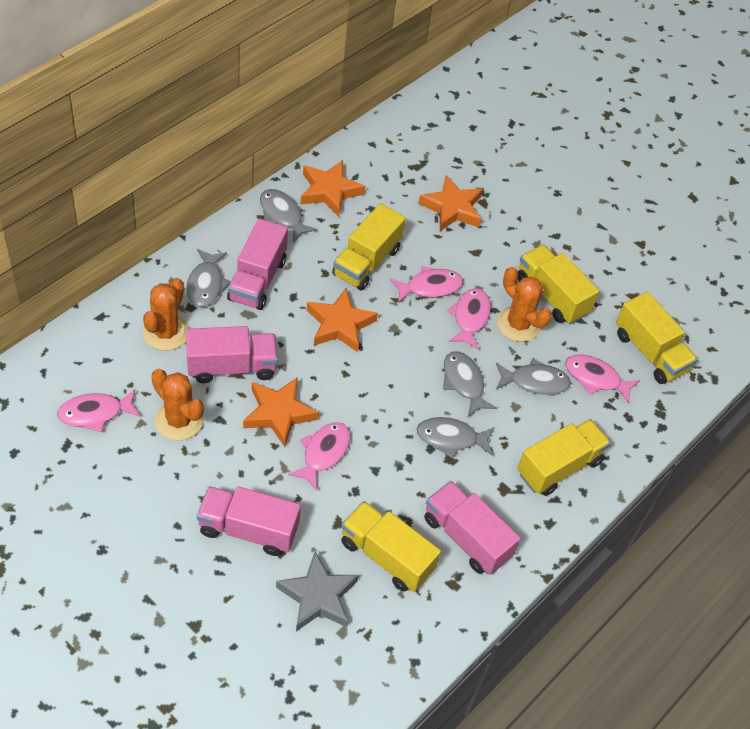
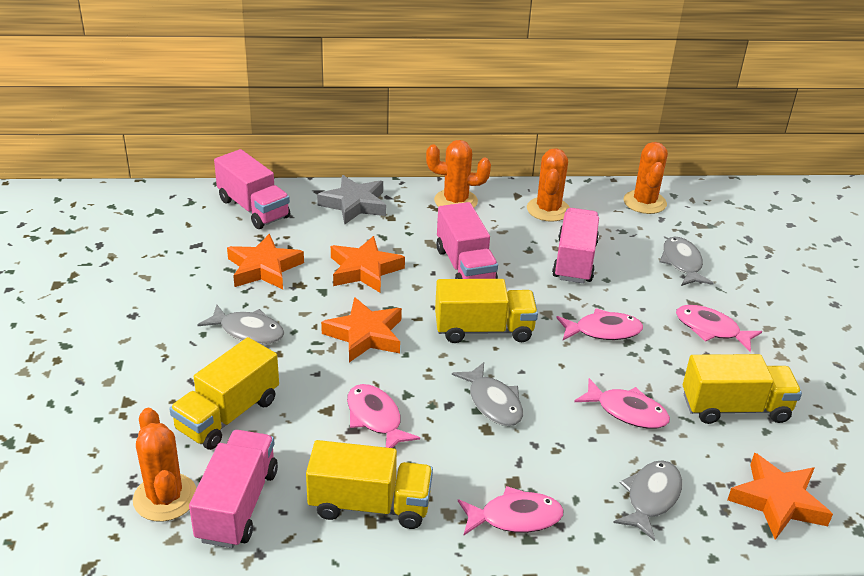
grey fish: [186,249,231,307] [260,189,317,243] [416,417,494,459] [443,351,497,417] [496,358,571,395] = 5 -> [197,305,284,344] [452,362,523,426] [613,460,682,541] [660,237,714,286] = 4
orange cactus: [143,278,189,351] [151,369,204,440] [497,267,552,342] = 3 -> [133,408,197,522] [426,140,491,208] [527,148,570,222] [624,142,668,214] = 4
yellow truck: [332,203,406,291] [341,501,441,592] [517,245,599,324] [517,419,611,496] [616,292,698,384] = 5 -> [169,337,279,450] [306,440,433,529] [435,279,538,343] [683,354,802,424] = 4

